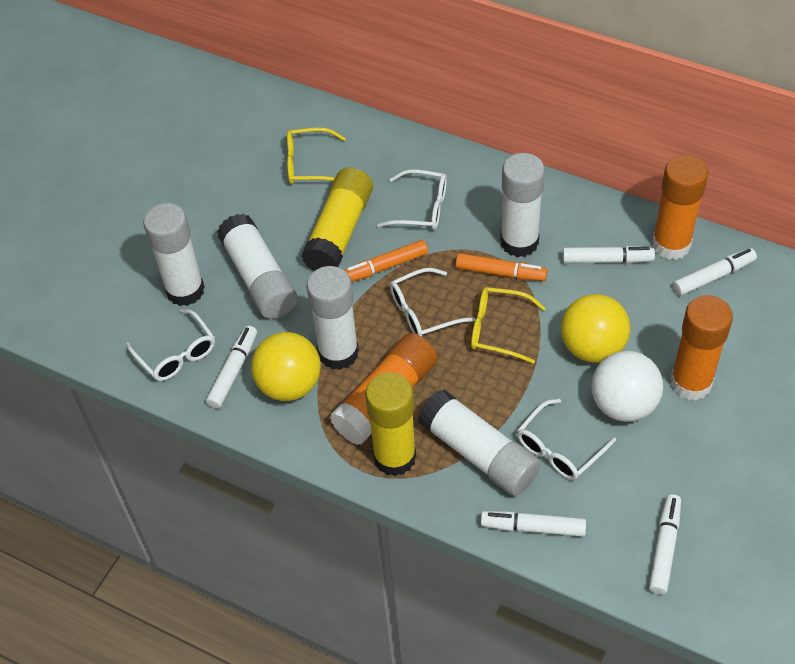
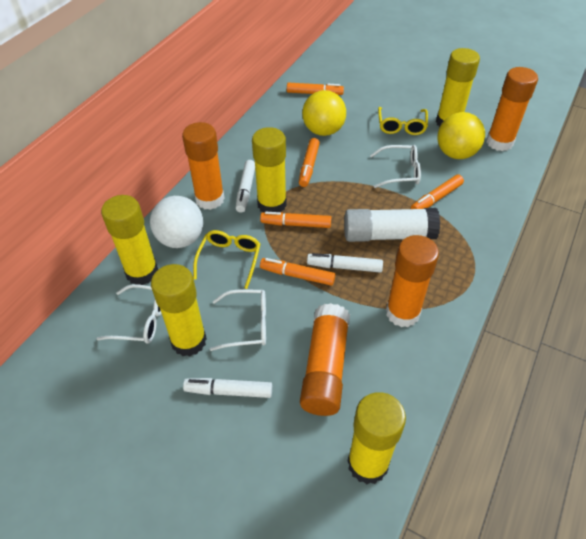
orange glue stick: [330,333,438,445] [652,155,708,260] [670,295,733,401] = 3 -> [182,122,225,210] [300,303,350,416] [386,235,439,327] [486,67,538,151] = 4
orange marker: [344,240,428,282] [456,253,547,281] = 2 -> [260,212,331,228] [260,258,335,286] [287,83,344,95] [299,138,320,187] [411,175,464,209] = 5
white glasses: [126,309,215,381] [377,169,447,230] [390,268,475,337] [517,399,616,480] = 4 -> [97,284,162,344] [209,289,266,351] [370,145,421,188] = 3
white glue stick: [143,203,205,306] [217,213,298,319] [307,266,359,370] [418,389,540,496] [500,153,545,257] = 5 -> [344,208,440,242] = 1
white marker: [206,325,257,409] [481,511,586,537] [562,246,655,263] [649,494,681,595] [673,248,757,296] = 5 -> [183,378,272,398] [236,160,255,213] [307,253,383,273] = 3
yellow glue stick: [301,168,373,271] [365,372,416,476] = 2 -> [101,195,158,285] [151,264,207,357] [252,127,287,212] [347,392,406,484] [436,48,480,128] = 5

